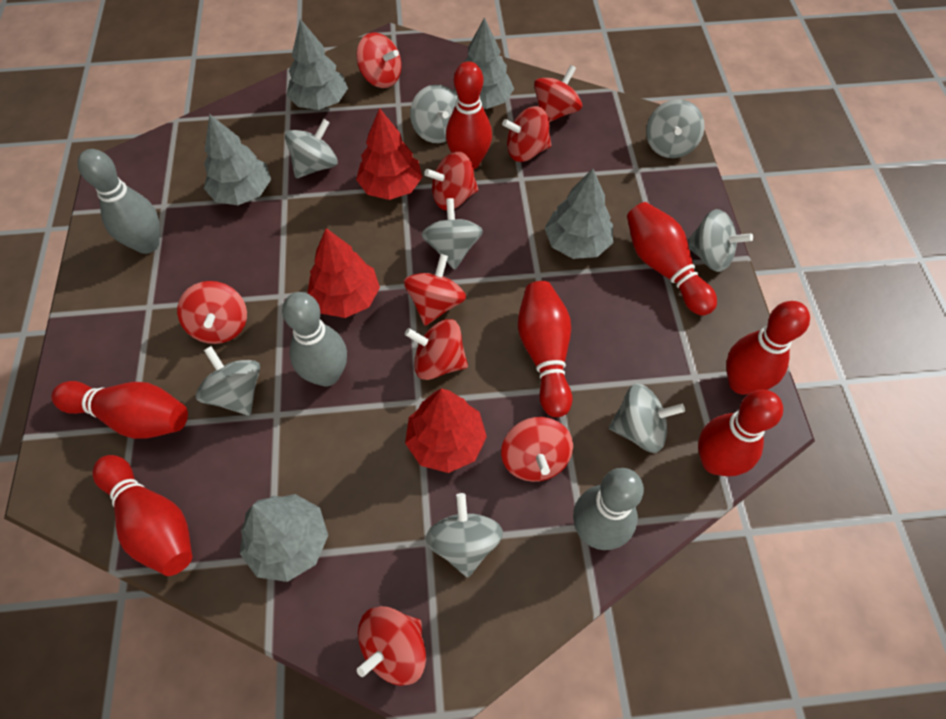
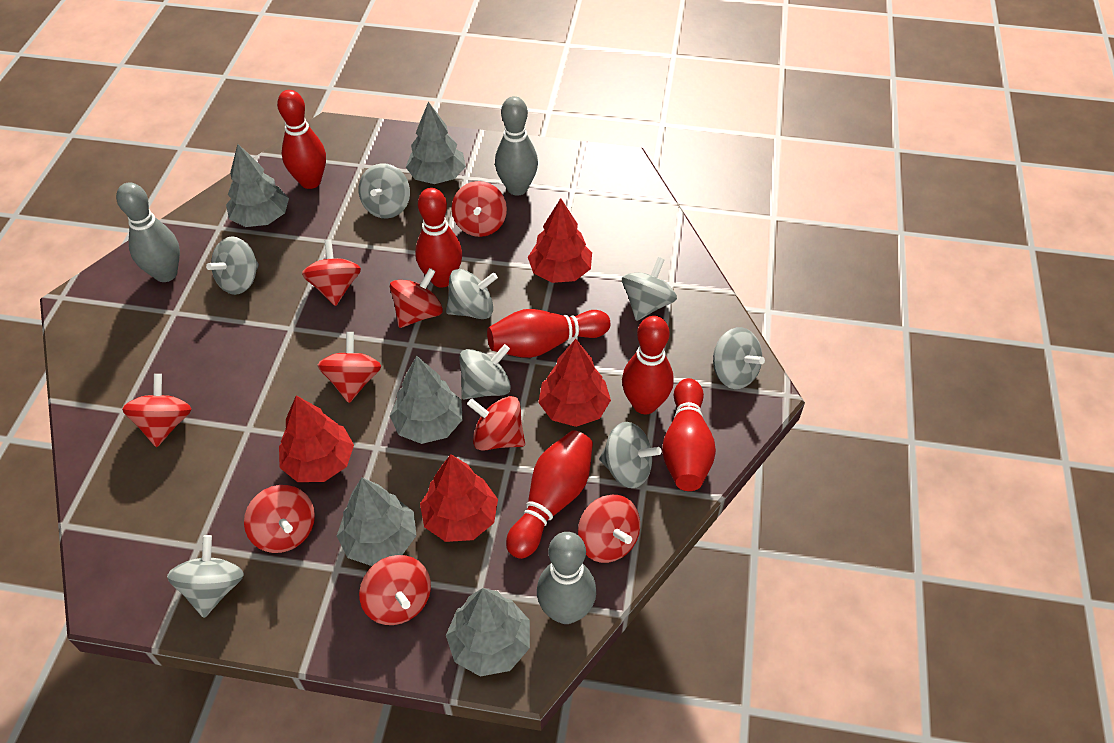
red bowling pin: [51,381,188,439] [93,455,192,576] [446,61,492,170] [518,281,572,417] [627,202,717,316] [698,390,783,476] [726,301,810,395] = 7 -> [277,90,326,189] [415,188,462,288] [487,309,610,358] [506,430,593,559] [622,316,674,414] [662,378,716,491] = 6
red tree: [307,228,380,318] [356,108,422,200] [405,388,487,473] = 3 -> [279,395,354,482] [420,454,498,542] [528,198,592,283] [538,339,611,427] = 4

